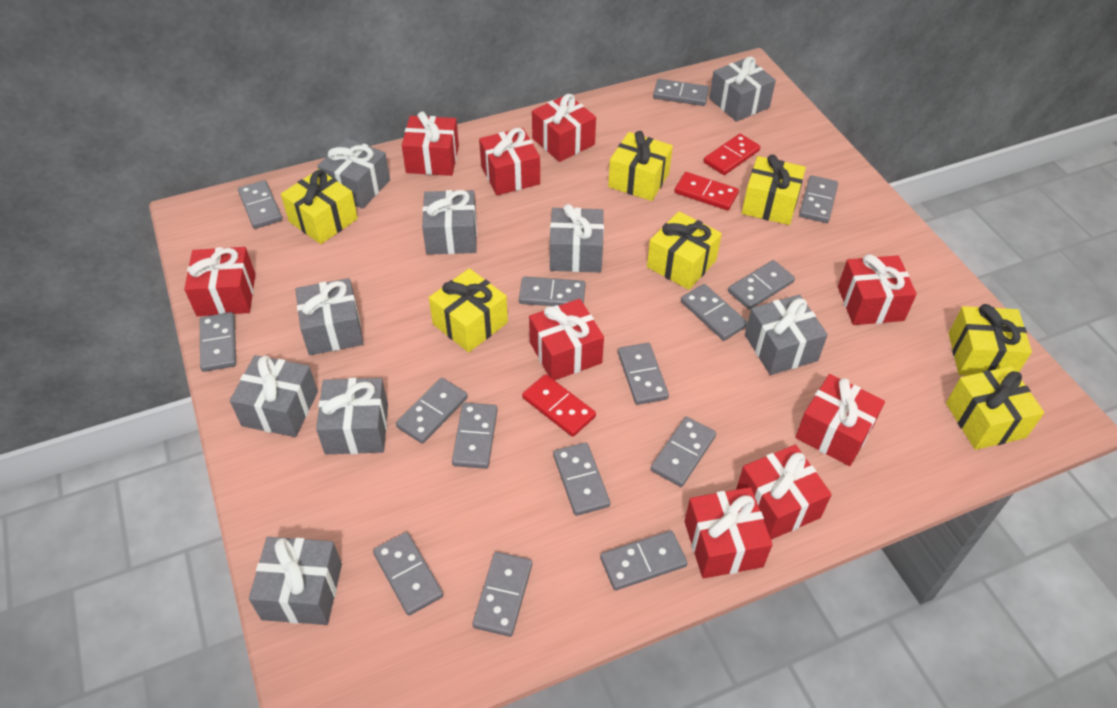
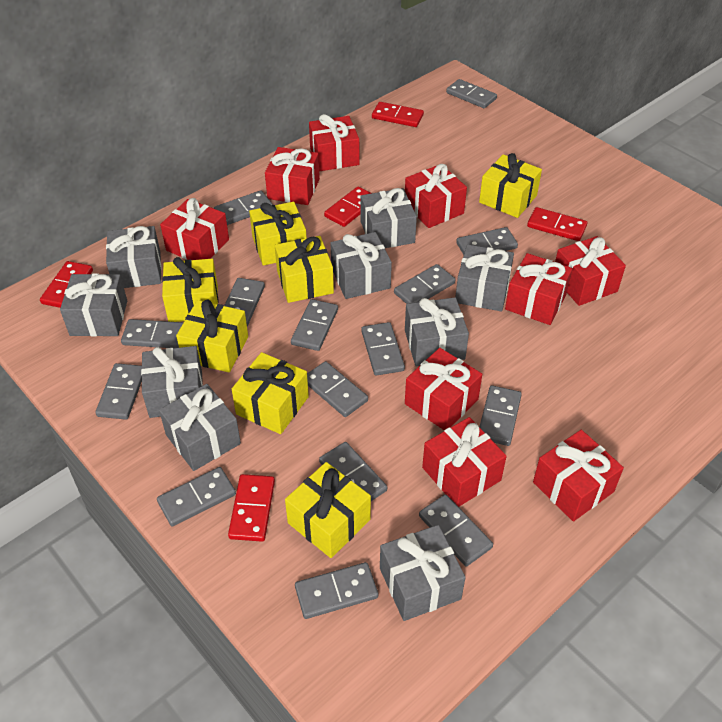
red domino: [522,374,596,437] [674,172,739,210] [704,134,760,175] = 3 -> [40,261,93,308] [228,474,275,542] [324,187,372,227] [372,102,424,127] [527,207,587,241] = 5

